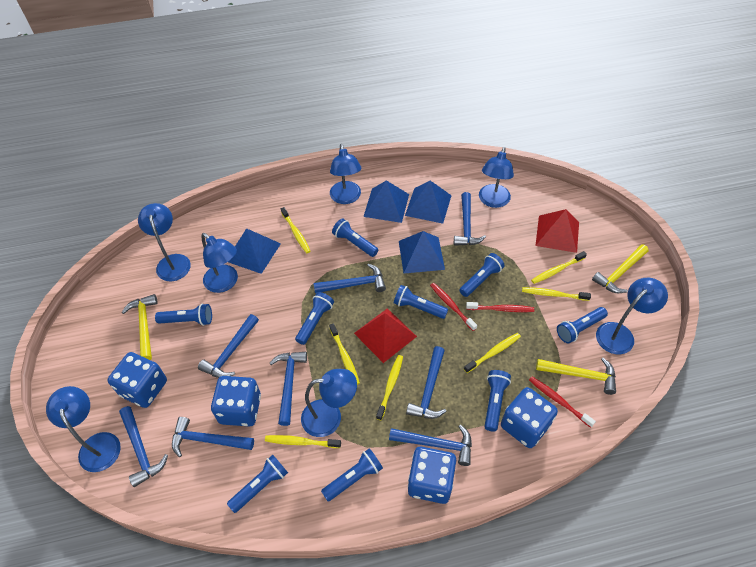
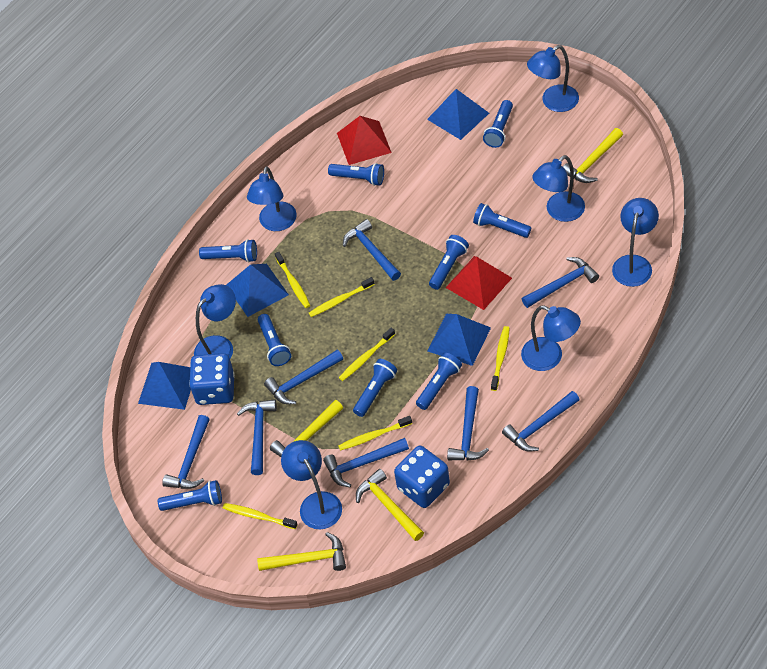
blue dice: [107,352,167,408] [211,376,261,427] [408,447,456,504] [501,387,558,448] = 4 -> [189,353,235,405] [394,445,450,508] = 2
red toothbrush: [430,283,477,331] [466,302,534,312] [529,377,596,428] = 3 -> none = 0
yellow hammer: [122,294,158,360] [536,358,616,395] [592,244,649,293] = 3 -> [257,532,346,571] [270,400,343,457] [356,469,424,541] [563,128,623,183] = 4
yellow toothbrush: [265,435,341,448] [281,207,311,253] [329,323,360,385] [376,355,403,420] [464,333,521,373] [522,287,591,301] [531,251,587,284] = 7 -> [223,503,298,529] [275,252,310,308] [309,277,375,317] [338,416,412,451] [339,328,395,381] [491,326,510,391] = 6

